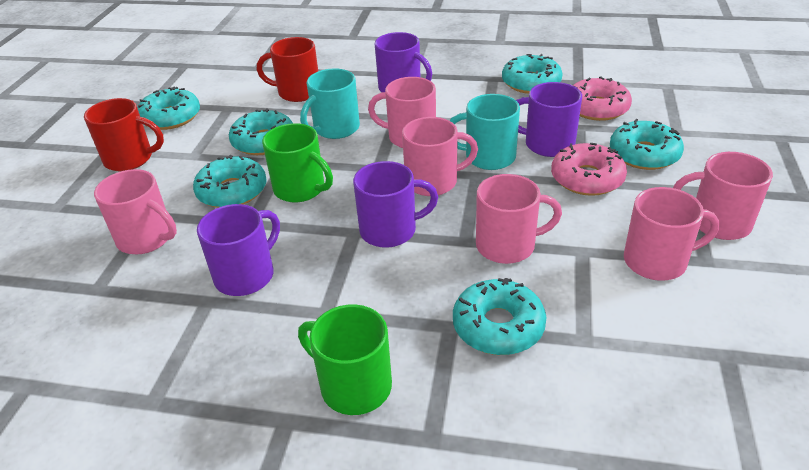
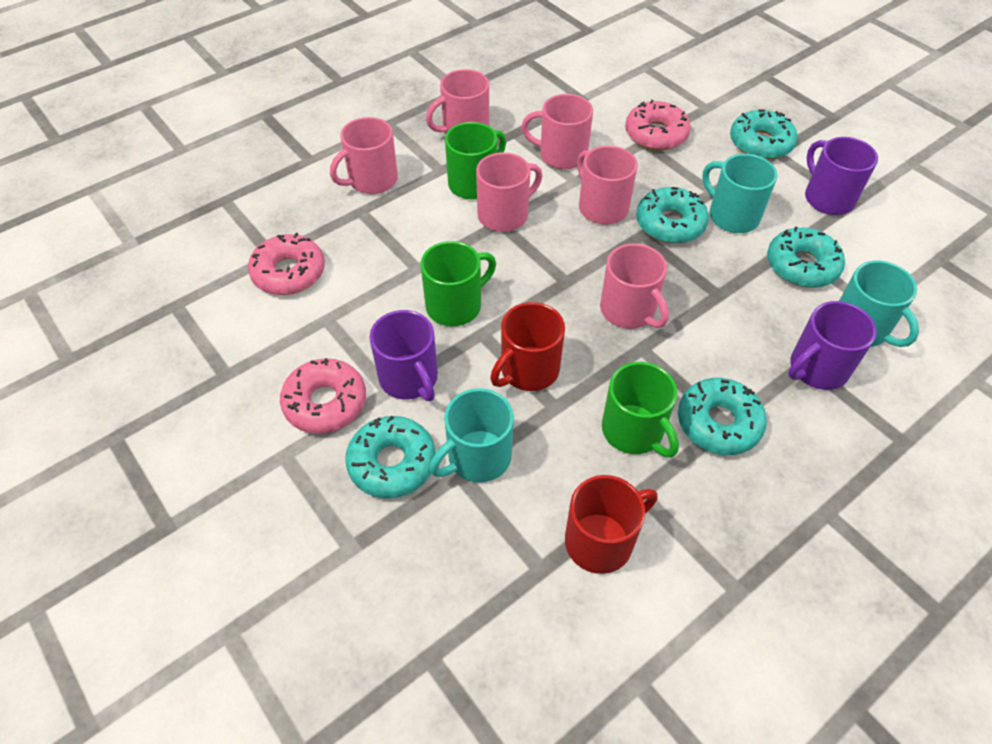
green mug: [262,123,333,202] [298,304,392,415] = 2 -> [421,241,496,326] [445,122,506,199] [602,362,679,458] = 3
pink donut: [551,143,627,196] [572,76,632,121] = 2 -> [248,233,325,295] [280,358,366,434] [625,100,691,150] = 3
purple mug: [197,204,280,296] [353,161,438,248] [375,32,432,92] [516,82,582,157] = 4 -> [369,310,438,401] [788,301,877,390] [805,137,878,215] = 3
turquoise donut: [137,87,200,130] [193,155,267,208] [229,108,293,155] [453,278,546,355] [502,54,563,94] [610,119,684,170] = 6 -> [345,416,436,498] [636,187,709,243] [678,378,767,455] [730,109,798,160] [767,226,845,288] = 5
turquoise mug: [300,68,360,139] [449,94,520,170] = 2 -> [430,388,514,483] [702,154,777,233] [839,261,919,347] = 3

